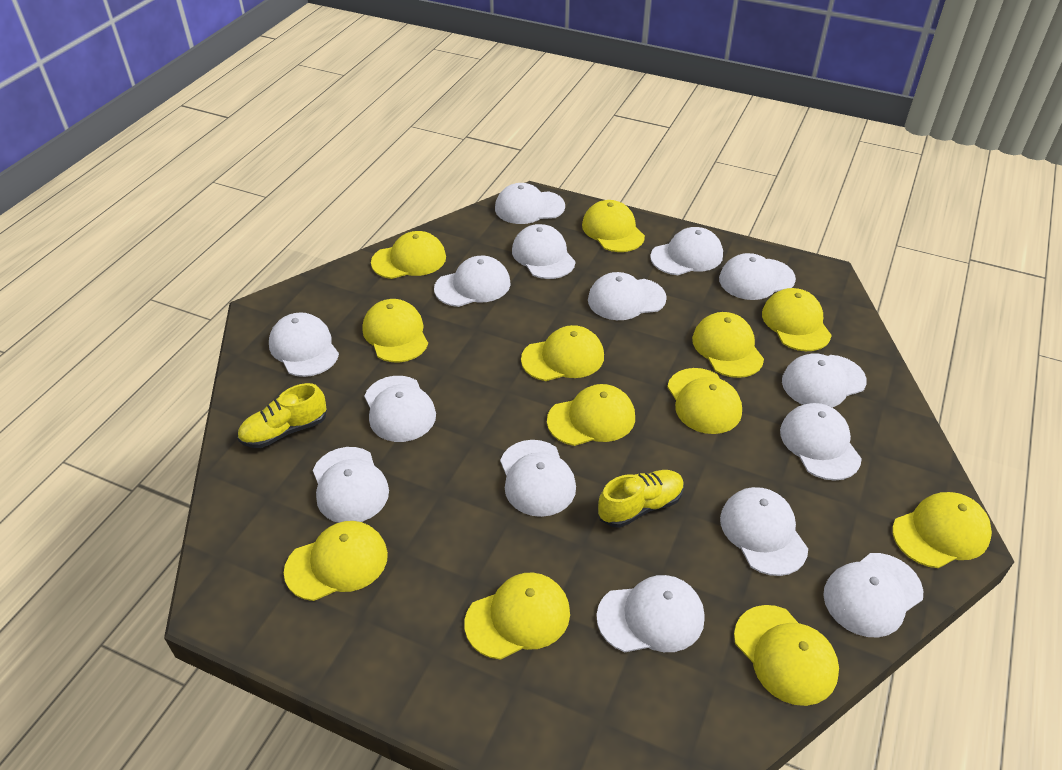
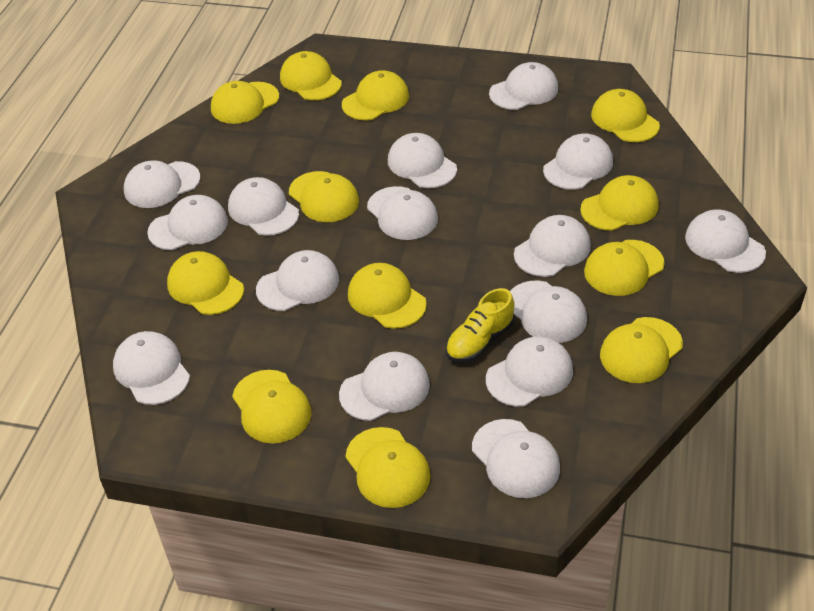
yellow shoe: [237,383,327,448] [598,470,684,528] = 2 -> [446,288,515,362] = 1

